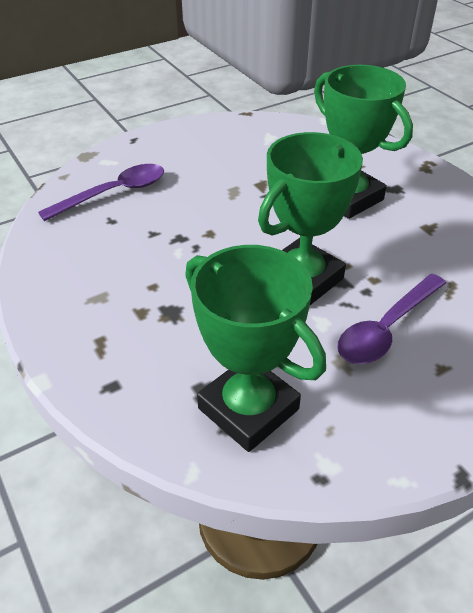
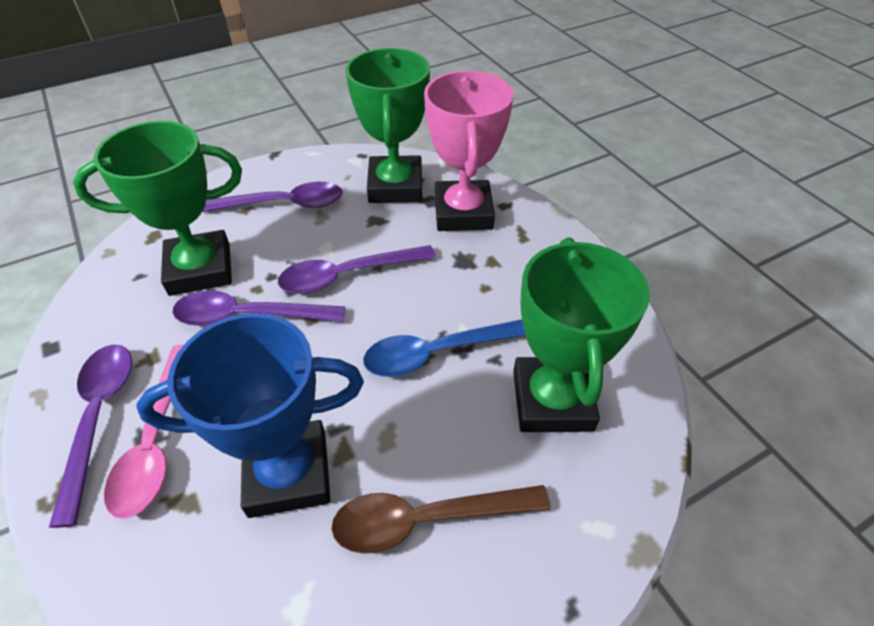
blue spoon: none = 0 -> [363,319,525,377] = 1
blue trophy: none = 0 -> [136,313,364,518] = 1
brown spoon: none = 0 -> [331,485,551,554] = 1
pink spoon: none = 0 -> [104,345,184,519] = 1
pink trophy: none = 0 -> [424,71,513,231] = 1
purple spoon: [38,164,164,221] [338,274,446,364] = 2 -> [49,345,132,528] [173,290,345,326] [202,182,343,212] [278,245,436,294] = 4

